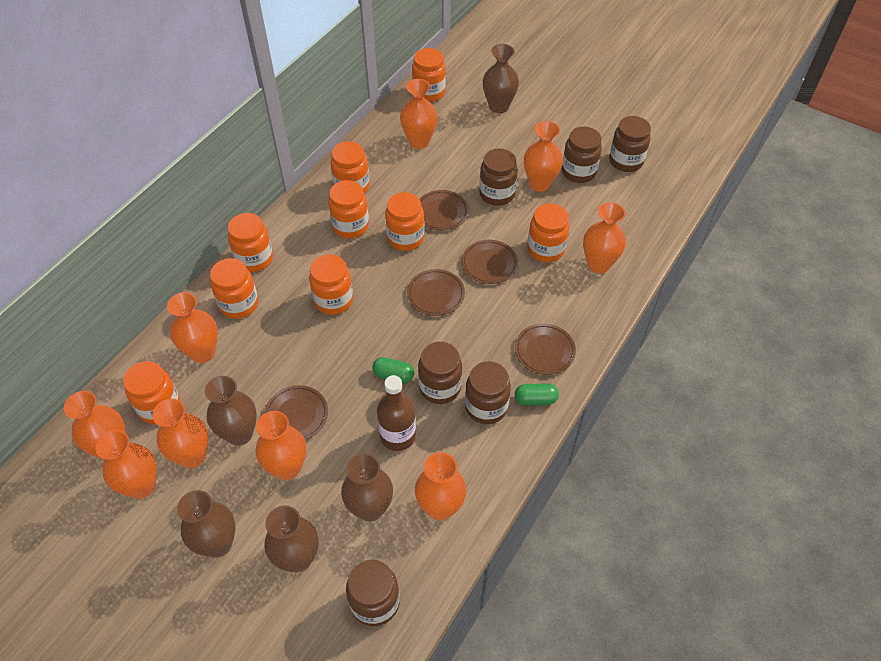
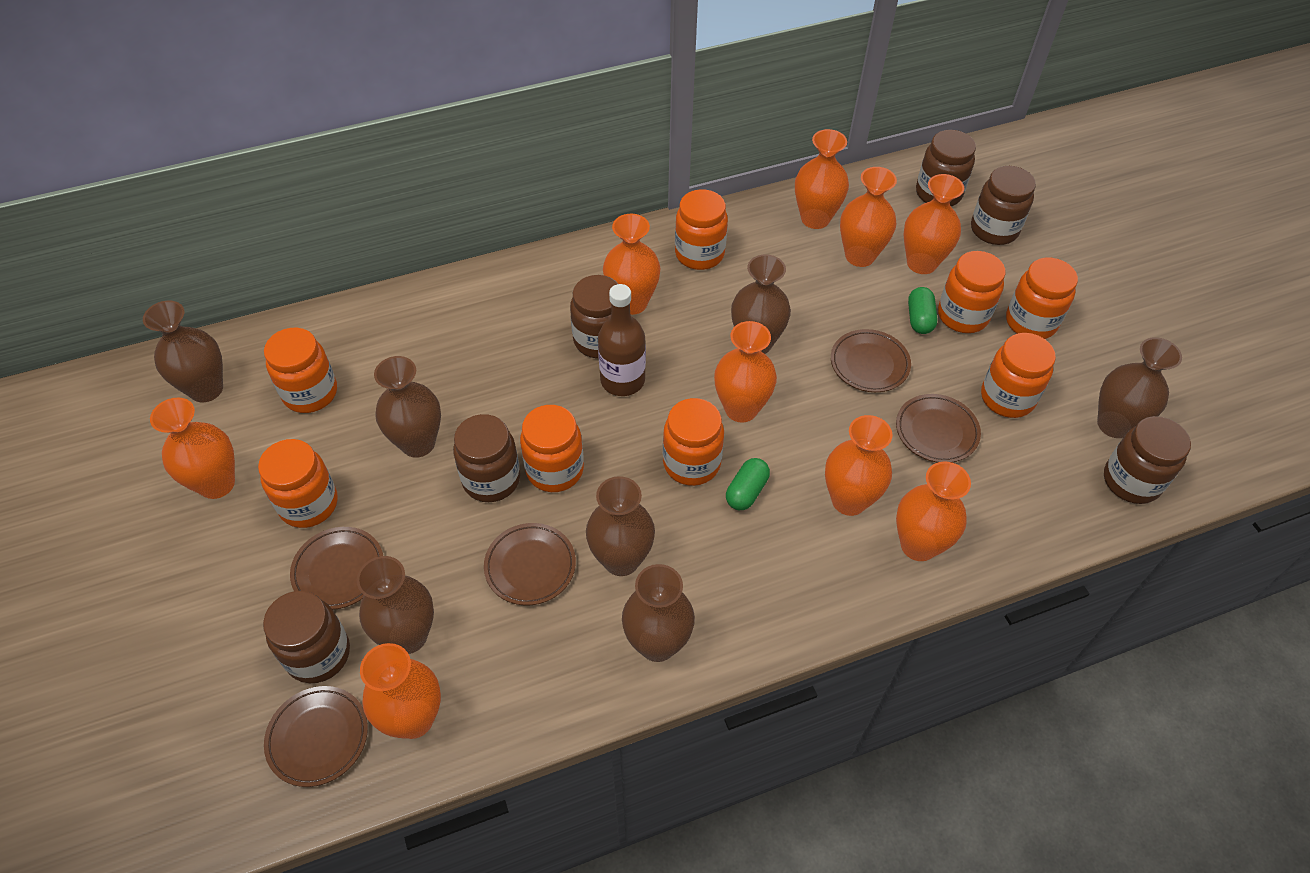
brown vase: [177,490,236,558] [205,376,257,446] [264,506,319,572] [341,453,393,521] [483,44,519,113] = 5 -> [143,301,223,402] [357,556,434,654] [374,356,441,458] [586,476,655,576] [622,564,695,662] [731,254,791,354] [1097,337,1182,438] = 7
orange jar: [123,361,180,424] [210,258,258,319] [228,213,273,272] [309,254,353,315] [328,180,369,239] [331,141,370,194] [385,192,425,251] [412,48,446,102] [527,204,569,262] = 9 -> [258,439,338,528] [264,328,337,413] [520,405,584,492] [663,398,724,486] [675,189,728,270] [938,251,1006,333] [981,333,1056,418] [1006,258,1078,339] = 8

